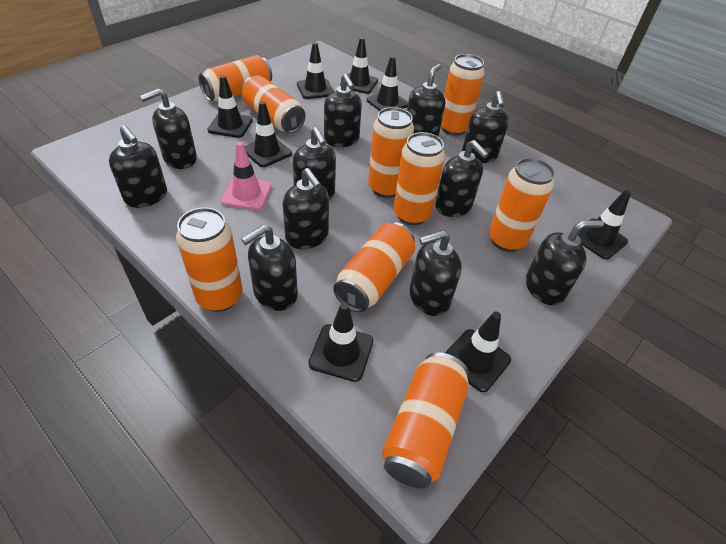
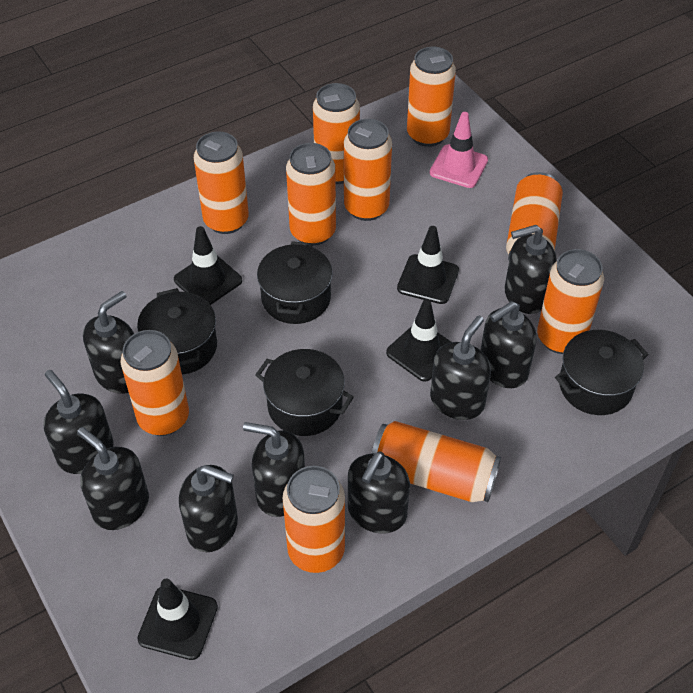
black pot: none = 0 -> [137,288,217,374] [255,349,354,436] [257,241,333,324] [555,330,649,415] = 4
black soap dispenser: [109,125,167,208] [140,88,197,169] [241,225,298,311] [282,168,329,249] [293,127,336,200] [324,74,362,147] [407,64,445,136] [410,230,462,316] [435,140,489,217] [462,91,509,163] [526,220,604,305] = 11 -> [43,370,114,474] [77,427,149,530] [83,291,134,394] [179,465,238,552] [243,422,305,517] [348,452,410,533] [430,316,491,420] [481,301,537,388] [505,225,557,314] = 9
black traffic cone: [208,75,253,138] [244,101,292,167] [297,42,334,99] [308,303,373,382] [340,37,378,94] [366,56,408,111] [445,312,511,392] [578,190,631,260] = 8 -> [137,578,218,660] [174,226,242,305] [386,299,451,382] [397,226,459,304] = 4
orange can: [176,207,243,312] [198,55,272,102] [241,75,306,133] [333,222,415,312] [368,107,414,198] [382,352,469,489] [393,132,445,225] [441,54,484,136] [489,158,555,252] = 9 -> [121,330,189,436] [194,132,249,234] [283,466,345,573] [286,143,336,246] [313,83,360,184] [344,119,392,221] [371,421,501,502] [407,47,456,147] [506,172,563,260] [537,249,604,354] = 10

